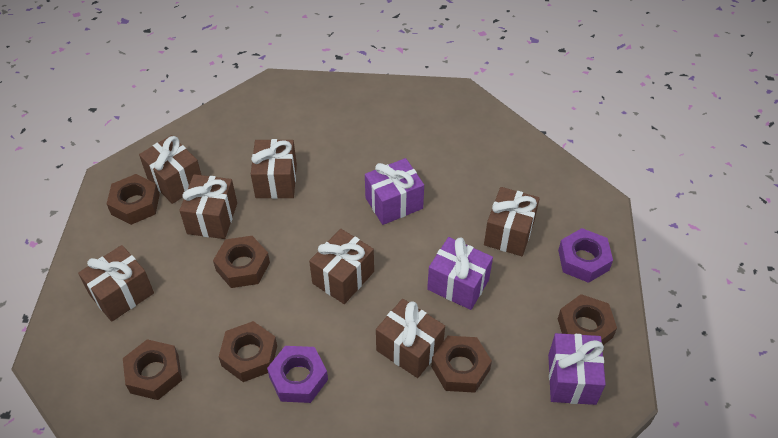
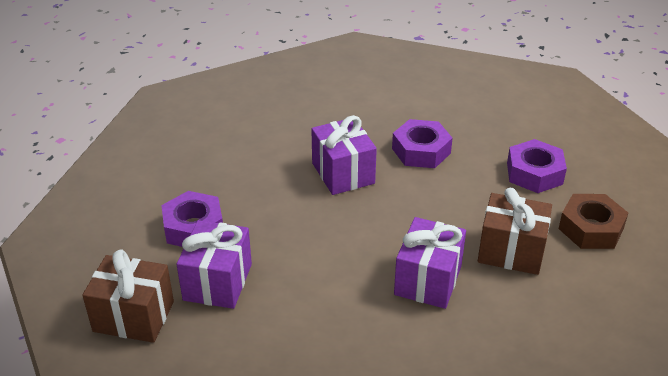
brown gift: [78,245,154,322] [139,135,201,204] [179,174,237,239] [251,139,297,199] [309,229,374,304] [376,299,445,378] [484,187,540,256] = 7 -> [82,249,174,343] [478,188,552,275] = 2
brown nut: [107,174,160,225] [123,339,182,400] [213,236,270,288] [219,321,277,382] [431,336,492,393] [558,294,617,345] = 6 -> [558,194,628,249] = 1
purple nut: [267,346,328,403] [558,228,613,283] = 2 -> [161,191,223,247] [392,119,453,168] [507,139,567,193] = 3

